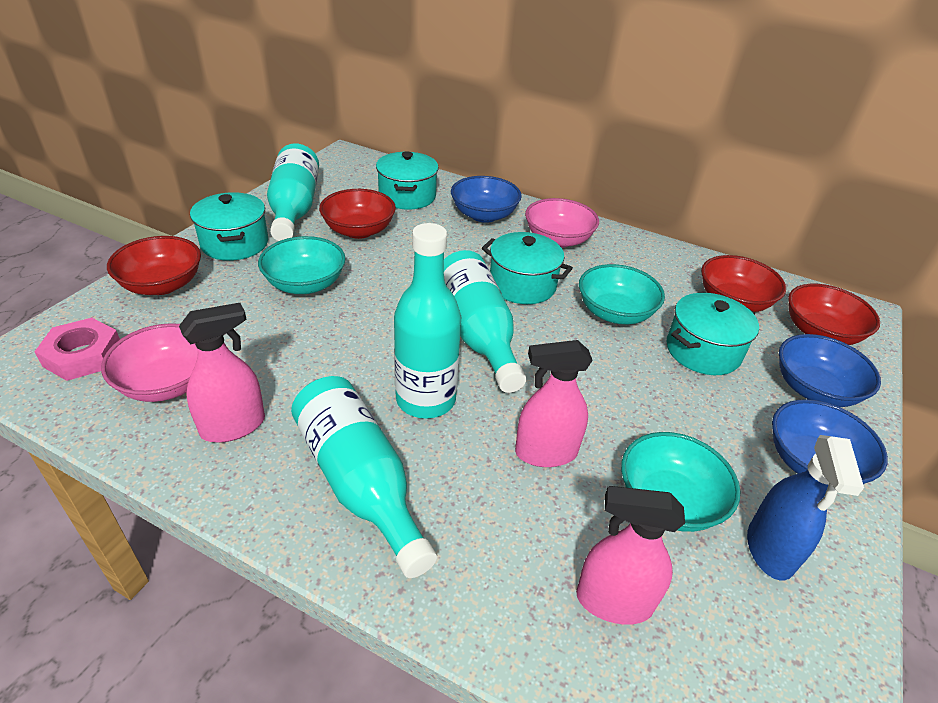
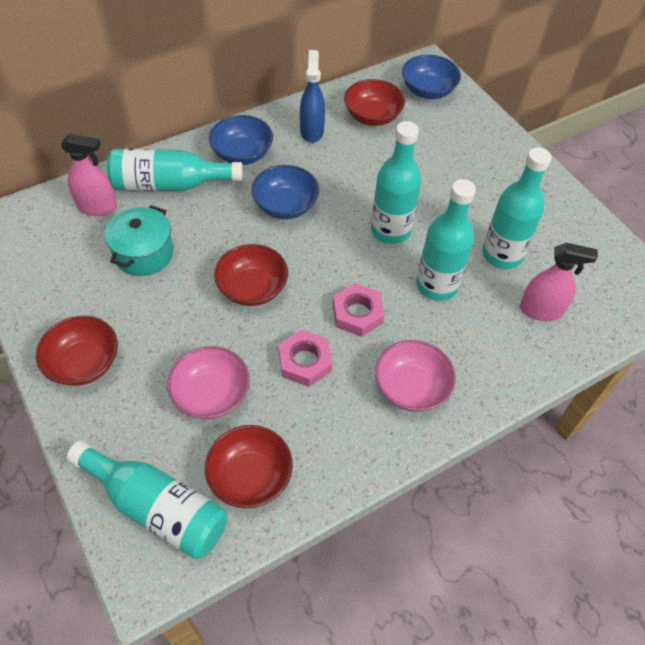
pink nut: [34,318,120,381] = 1 -> [279,329,332,387] [333,283,385,337] = 2
pink spray bottle: [179,303,265,443] [515,340,593,467] [576,486,685,625] = 3 -> [61,134,117,216] [520,243,598,321] = 2
turquoise bottle: [267,143,319,241] [291,376,437,578] [394,223,461,419] [444,250,526,393] = 4 -> [67,440,227,559] [107,149,243,191] [371,121,422,244] [416,179,476,301] [482,147,552,269] = 5
turquoise bowl: [258,236,346,294] [579,264,665,324] [621,432,740,532] = 3 -> none = 0
turquoise pot: [190,192,268,261] [376,151,439,210] [482,232,573,304] [666,293,759,375] = 4 -> [105,205,174,276] = 1

